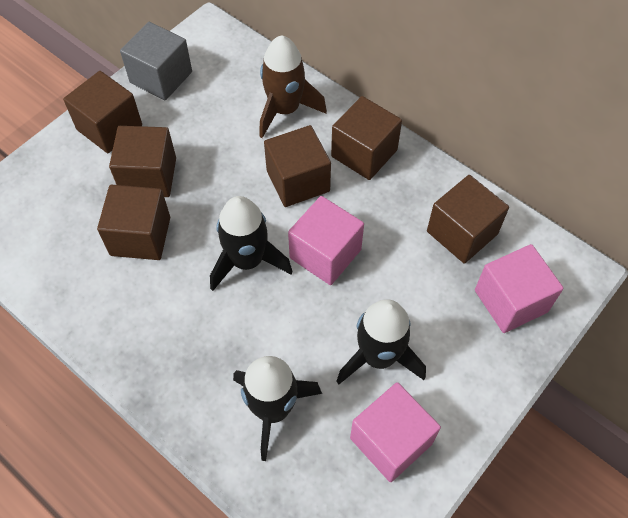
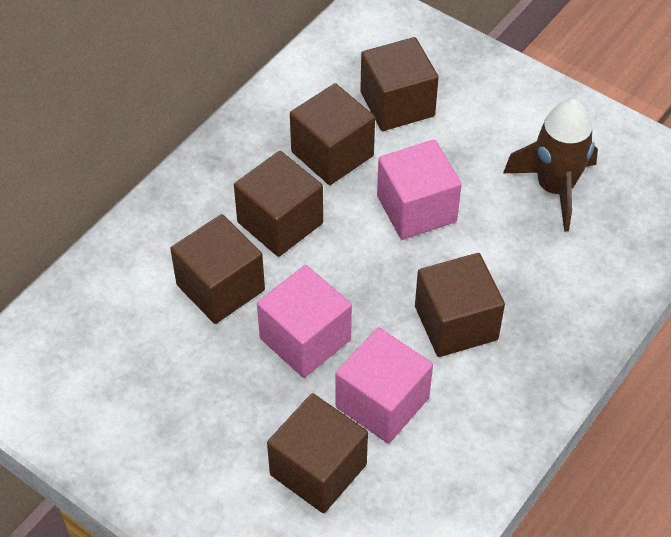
black rocket: [210,196,293,291] [233,356,322,461] [336,299,426,385] = 3 -> none = 0
grey cube: [120,22,192,100] = 1 -> none = 0

